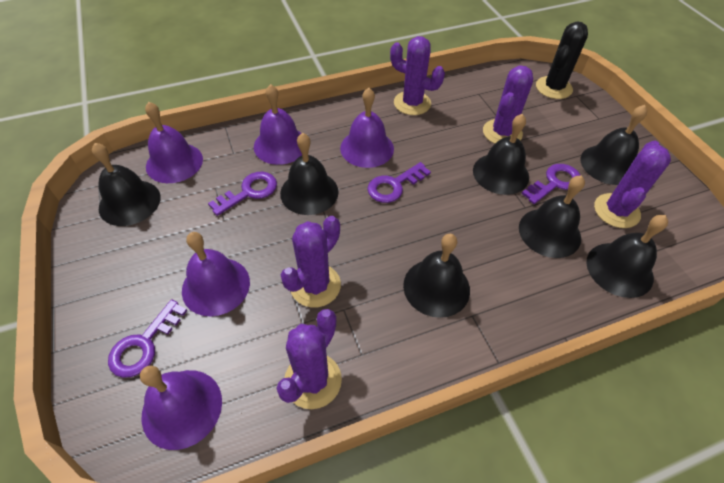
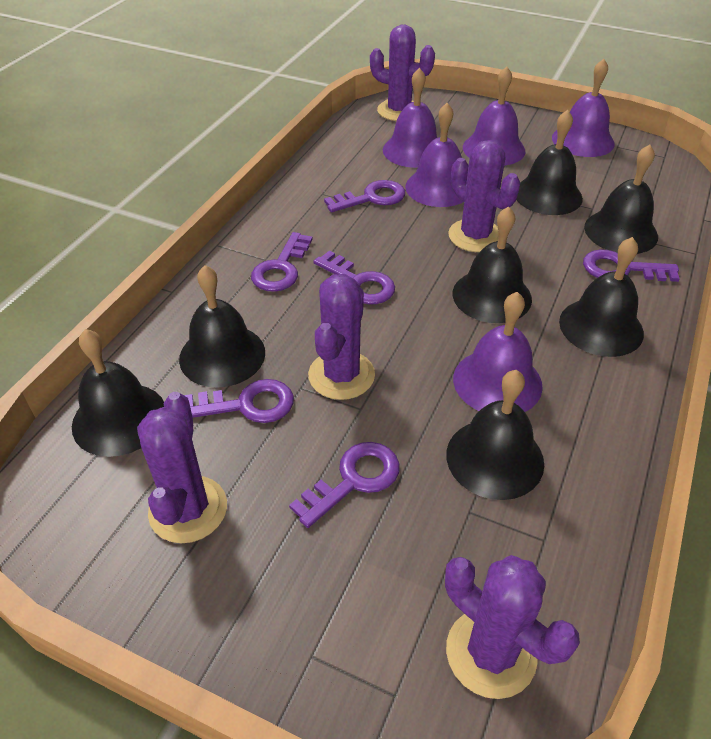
black cactus: [536,22,588,99] = 1 -> none = 0
purple key: [108,299,187,378] [208,172,277,216] [367,162,431,203] [522,164,581,204] = 4 -> [184,379,294,423] [251,232,313,292] [289,442,400,528] [313,251,395,304] [324,180,405,212] [583,249,680,282] = 6

